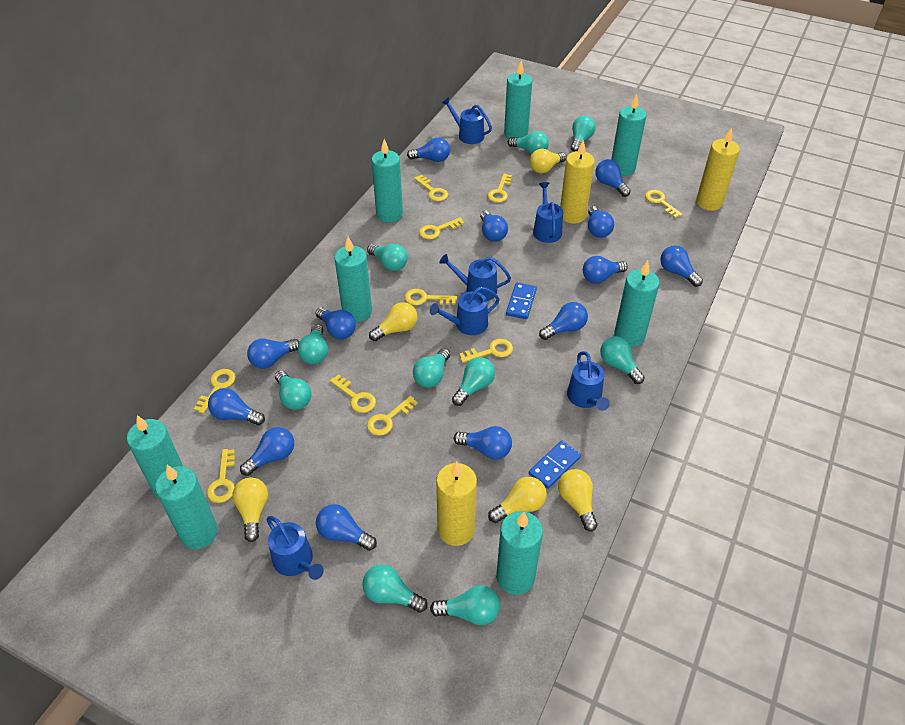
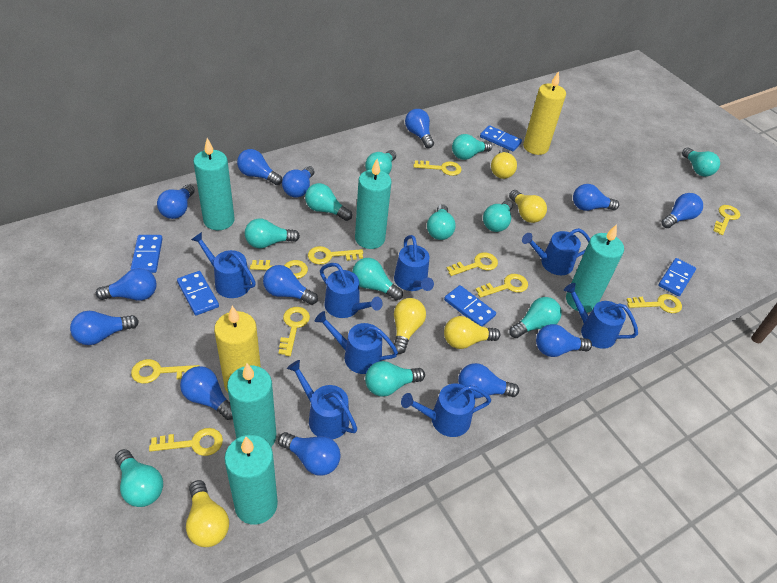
blue domino: [506,283,537,319] [529,441,581,489] = 2 -> [131,235,163,273] [177,271,219,315] [444,285,496,327] [480,125,522,152] [658,258,696,296] = 5
blue watering can: [266,516,324,580] [430,287,500,335] [439,254,511,301] [442,97,492,144] [533,182,563,243] [567,351,610,411] = 6 -> [191,232,256,298] [287,360,357,439] [315,311,398,374] [320,263,383,318] [394,235,434,291] [401,384,491,437] [522,228,590,275] [564,283,638,349] = 8
turquoise candle: [127,415,183,499] [155,465,218,549] [334,237,372,322] [371,139,403,223] [496,511,543,595] [504,61,532,139] [611,94,646,176] [614,260,659,347] = 8 -> [193,138,235,230] [224,435,278,525] [227,363,276,447] [355,159,392,249] [566,224,624,313] = 5
turquoise light bulb: [275,370,311,410] [297,324,328,364] [362,564,428,613] [367,244,408,271] [413,348,450,388] [430,585,500,625] [452,357,495,406] [508,131,549,154] [571,115,596,152] [600,336,645,384] = 10 -> [115,449,163,507] [245,219,300,248] [305,183,352,221] [352,258,403,300] [365,150,396,174] [365,361,425,397] [427,204,456,240] [452,134,492,160] [483,200,513,232] [509,297,562,338] [682,148,720,177] = 11
yellow candle: [436,461,477,546] [560,140,595,224] [696,127,740,211] = 3 -> [214,306,261,393] [523,71,566,155] = 2

